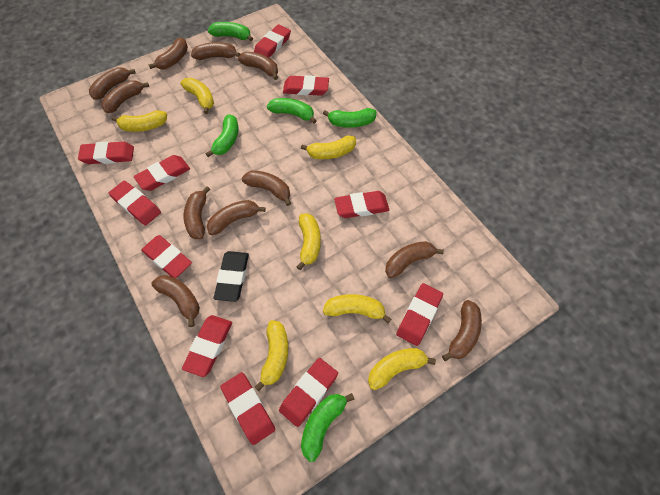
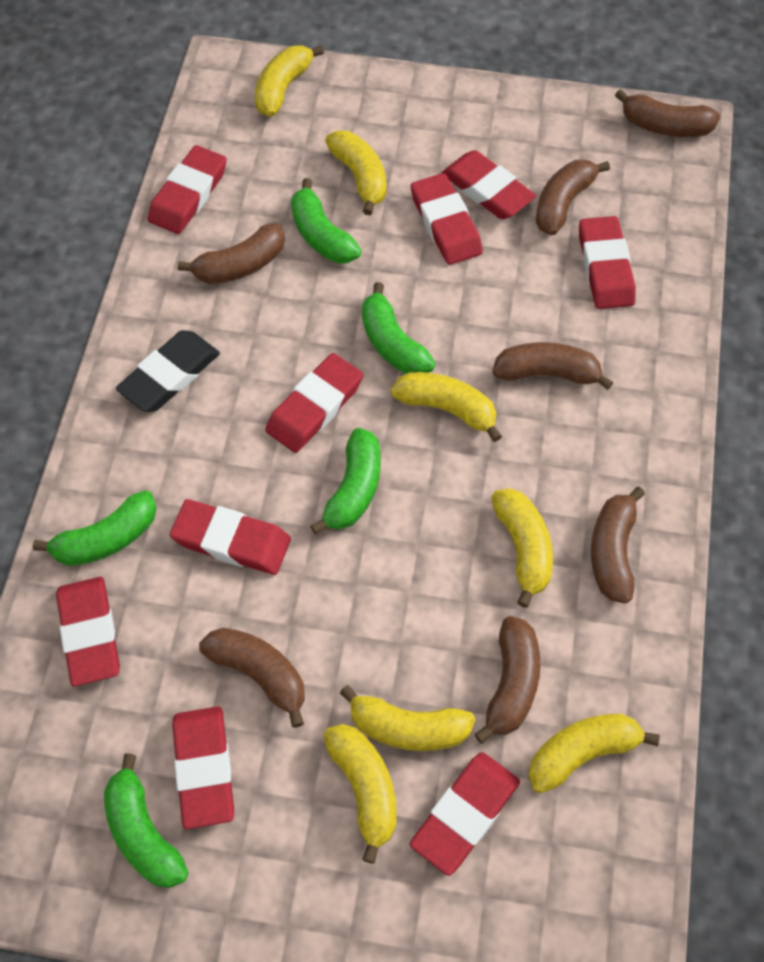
brown banana: [89,67,136,100] [101,80,149,113] [148,37,188,69] [151,275,200,327] [184,186,210,239] [191,42,240,60] [207,200,266,235] [238,52,278,80] [242,171,291,206] [385,241,444,278] [442,300,482,361] = 11 -> [178,223,285,284] [199,628,305,728] [474,616,541,744] [492,342,613,390] [536,160,610,235] [591,487,645,603] [615,89,720,137] = 7
red eraser: [78,141,134,164] [109,181,161,226] [134,155,190,191] [141,235,192,278] [182,315,232,377] [220,372,275,445] [254,25,291,57] [279,358,338,427] [283,75,329,96] [334,191,389,218] [396,283,443,346] = 11 -> [56,577,120,686] [148,145,227,234] [170,499,291,575] [172,706,234,829] [265,353,363,453] [410,752,520,876] [411,173,483,265] [441,150,536,219] [579,216,636,309] = 9

